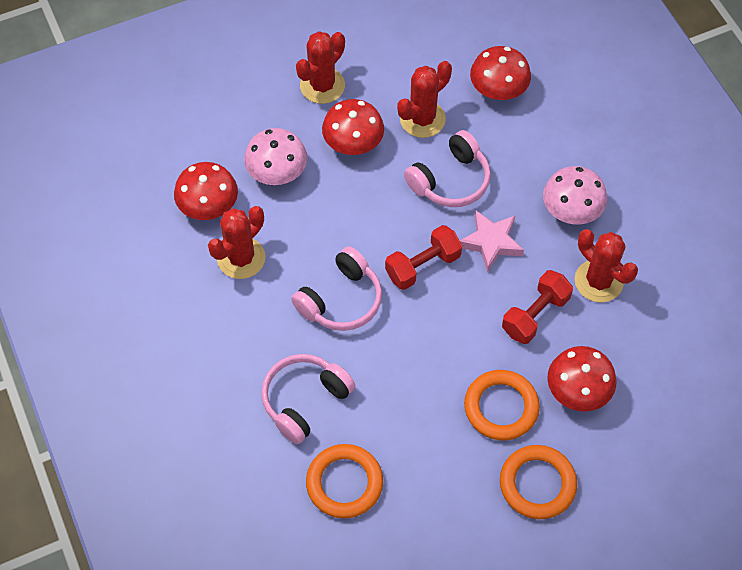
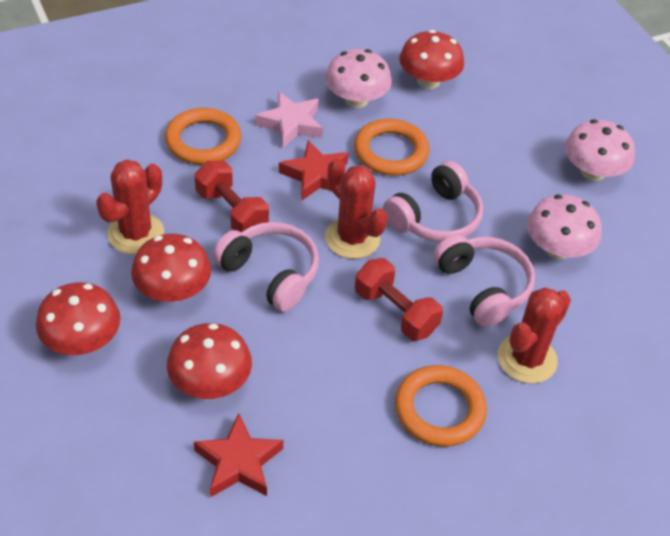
pink mushroom: [244,128,307,185] [543,166,607,224] = 2 -> [325,49,392,108] [527,194,602,259] [565,120,635,181] = 3
red cactus: [208,206,266,279] [296,31,345,104] [397,61,452,138] [575,229,638,302] = 4 -> [96,159,164,254] [325,158,388,259] [498,287,571,384] = 3
red star: none = 0 -> [194,414,283,497] [279,140,349,200] = 2

